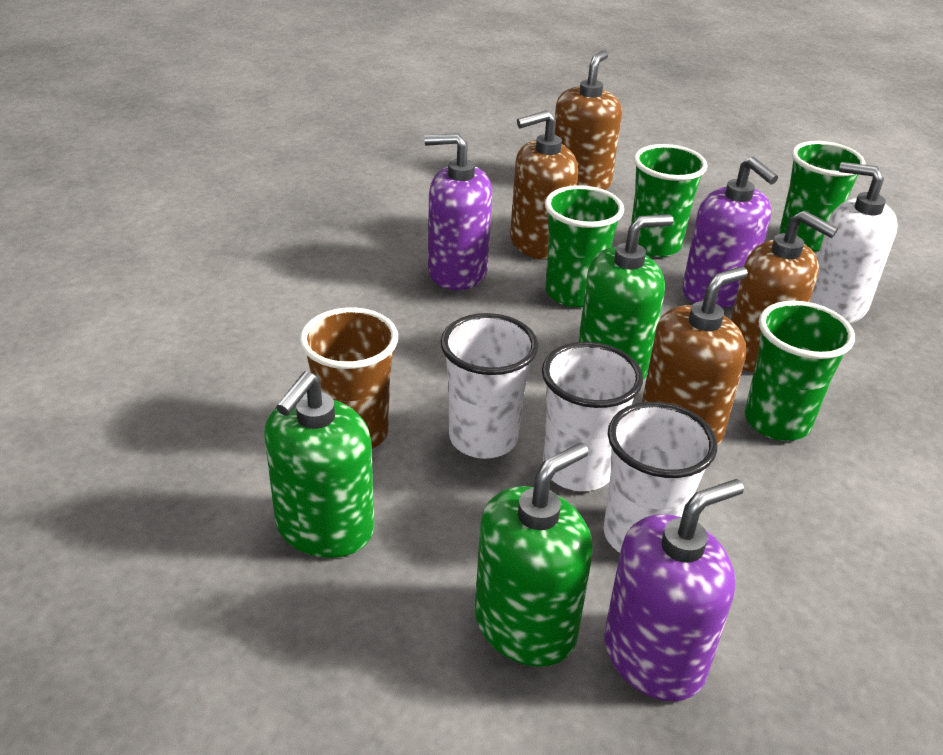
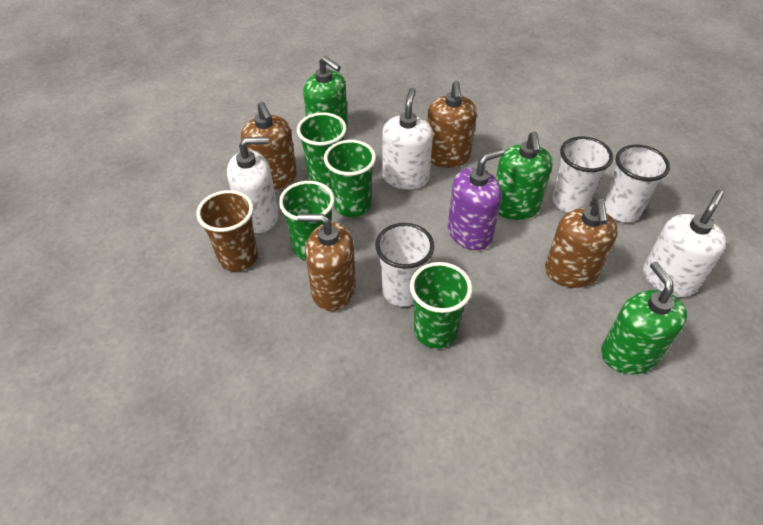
purple soap dispenser: [424,133,492,290] [604,479,744,702] [682,157,778,308] = 3 -> [448,149,504,250] = 1
white soap dispenser: [810,162,898,323] = 1 -> [227,137,278,233] [382,88,433,190] [643,190,726,297] = 3

